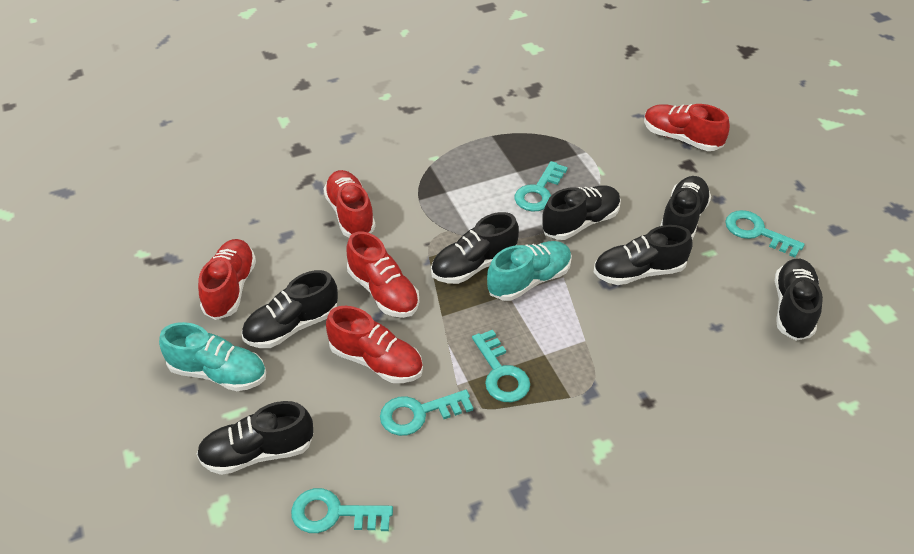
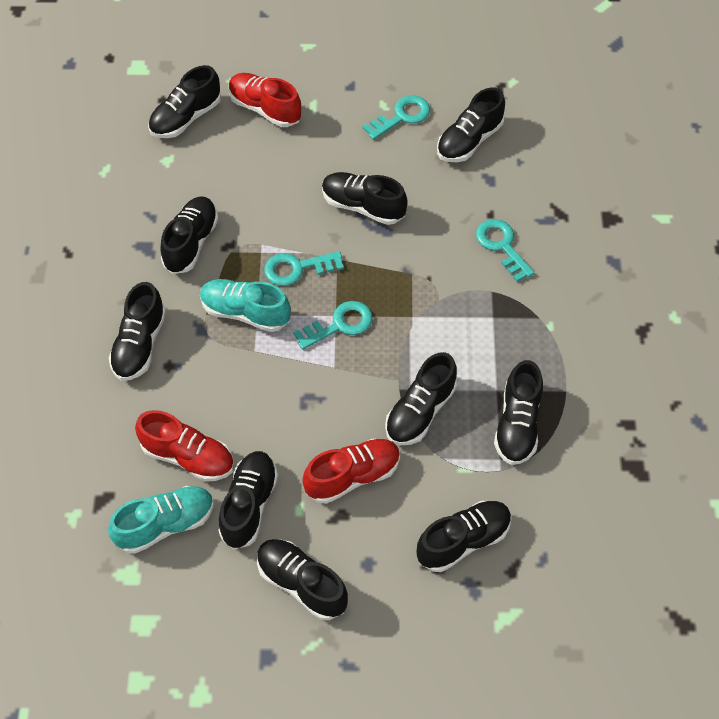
black shoe: [197,401,313,475] [242,270,338,348] [431,212,519,284] [542,185,621,240] [593,225,693,285] [661,176,711,240] [775,259,823,341] = 7 -> [108,282,166,381] [148,65,221,138] [160,197,219,274] [218,451,278,549] [257,539,348,620] [322,172,408,225] [385,352,457,445] [417,501,512,572] [437,87,505,162] [494,360,543,465] = 10
red shoe: [198,239,256,320] [323,170,376,238] [326,306,423,383] [346,231,419,318] [644,104,730,151] = 5 -> [135,410,234,482] [229,73,301,127] [302,439,400,504] = 3
turquoise key: [291,488,393,533] [380,390,473,436] [472,330,530,402] [514,161,568,212] [725,210,805,258] = 5 -> [264,251,344,286] [293,301,373,350] [363,95,430,140] [476,219,534,282] = 4

